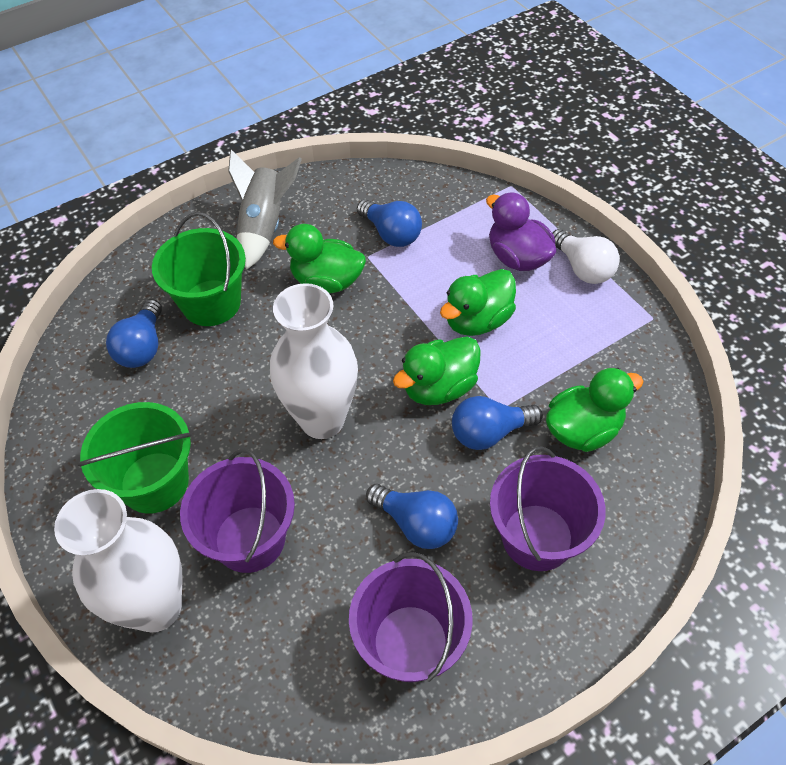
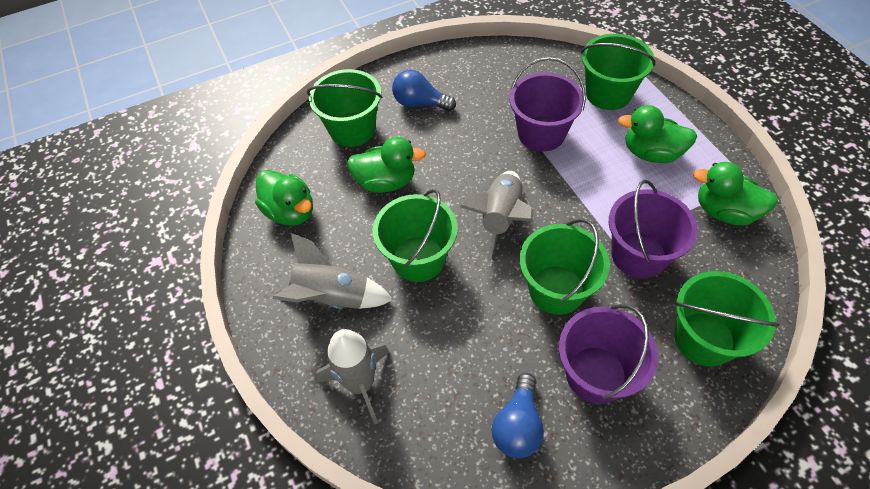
blue light bulb: [106,299,162,368] [357,200,422,247] [366,484,458,549] [452,396,543,450] = 4 -> [392,70,456,111] [492,373,544,458] = 2
green bucket: [78,402,192,514] [152,212,246,326] = 2 -> [307,69,382,147] [373,189,458,282] [520,219,610,315] [581,34,656,110] [674,271,780,367] = 5
grey rocket: [228,150,302,270] = 1 -> [273,233,393,309] [316,329,389,425] [460,171,533,261] = 3
purple duck: [486,192,556,271] = 1 -> none = 0
white light bulb: [552,229,620,284] = 1 -> none = 0
white vase: [54,489,183,633] [270,283,358,439] = 2 -> none = 0

